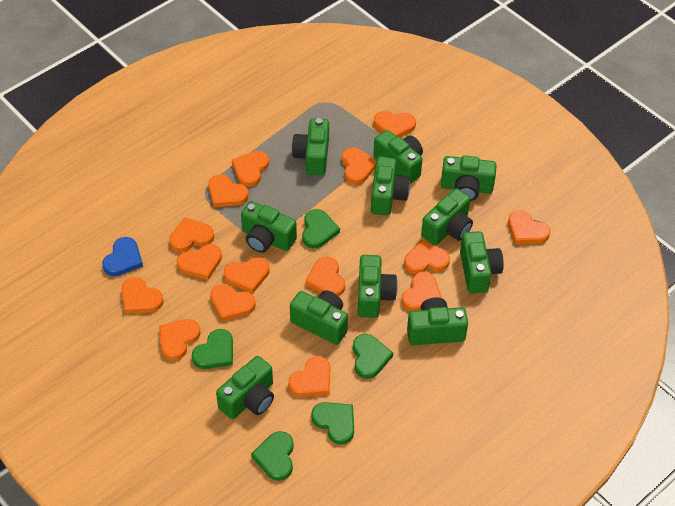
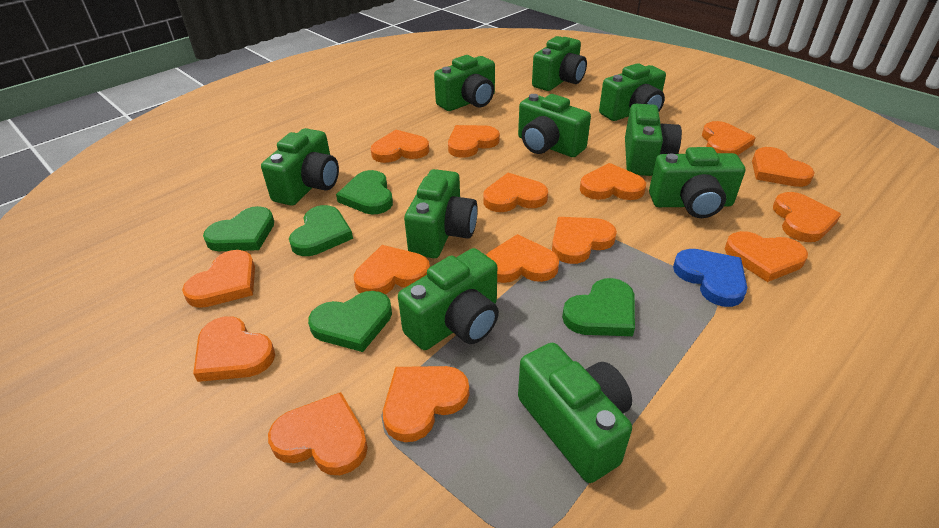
green camera: [216,356,274,419] [241,201,297,253] [290,290,348,345] [292,118,329,176] [358,255,398,318] [371,156,410,215] [373,130,423,184] [407,298,468,345] [421,188,473,245] [441,155,497,201] [460,231,504,294] = 11 -> [261,128,339,206] [398,248,499,350] [404,169,478,258] [434,55,495,111] [518,94,591,157] [518,343,632,483] [532,36,587,91] [599,63,666,121] [625,104,682,176] [649,147,745,218] = 10

